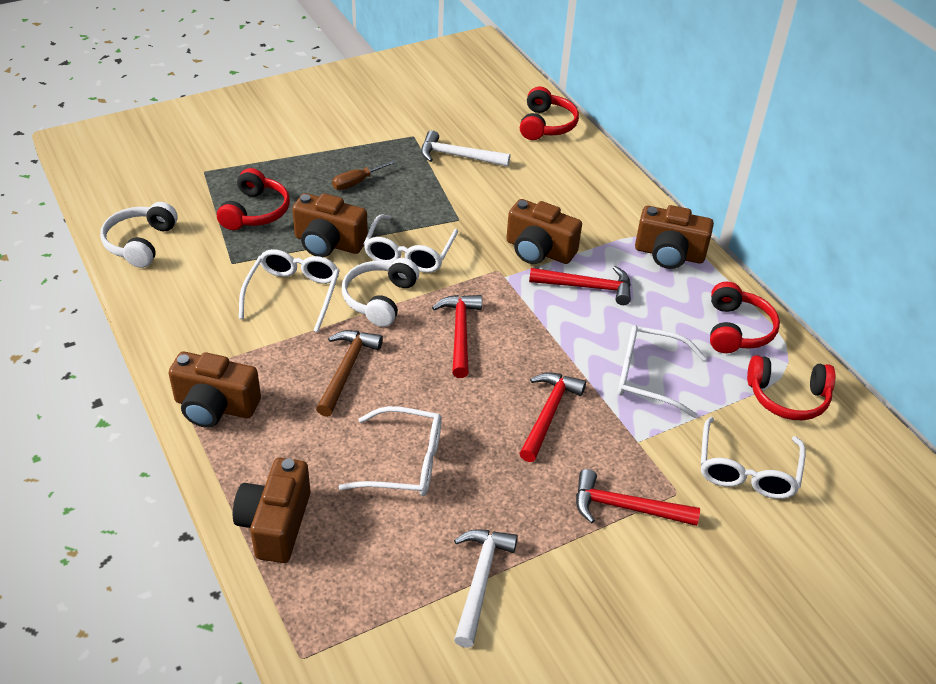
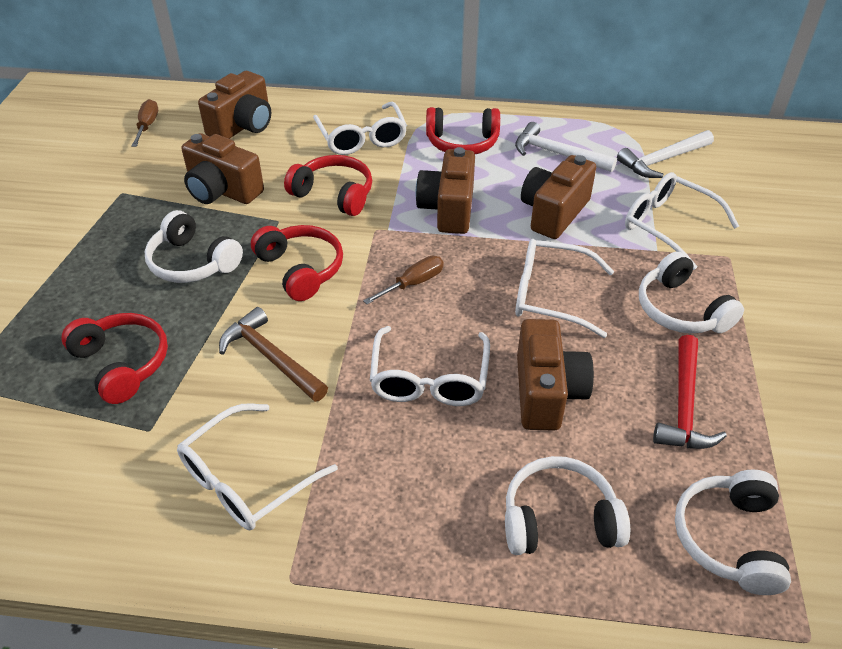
brown screwdriver: [332,160,396,190] = 1 -> [131,99,158,147] [363,256,444,304] = 2
red hammer: [432,295,482,378] [519,372,586,462] [529,266,631,305] [576,469,700,526] = 4 -> [653,335,727,449] = 1
white headphones: [100,202,178,268] [342,258,419,327] = 2 -> [145,210,243,283] [505,456,630,555] [639,251,744,333] [675,469,791,595] = 4

